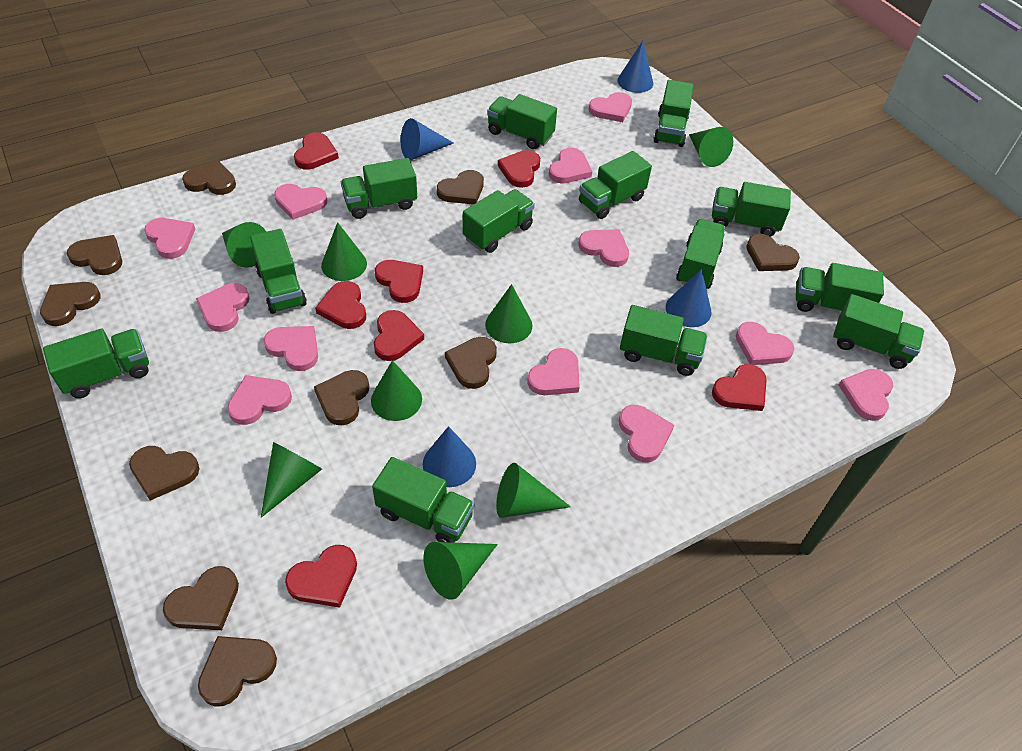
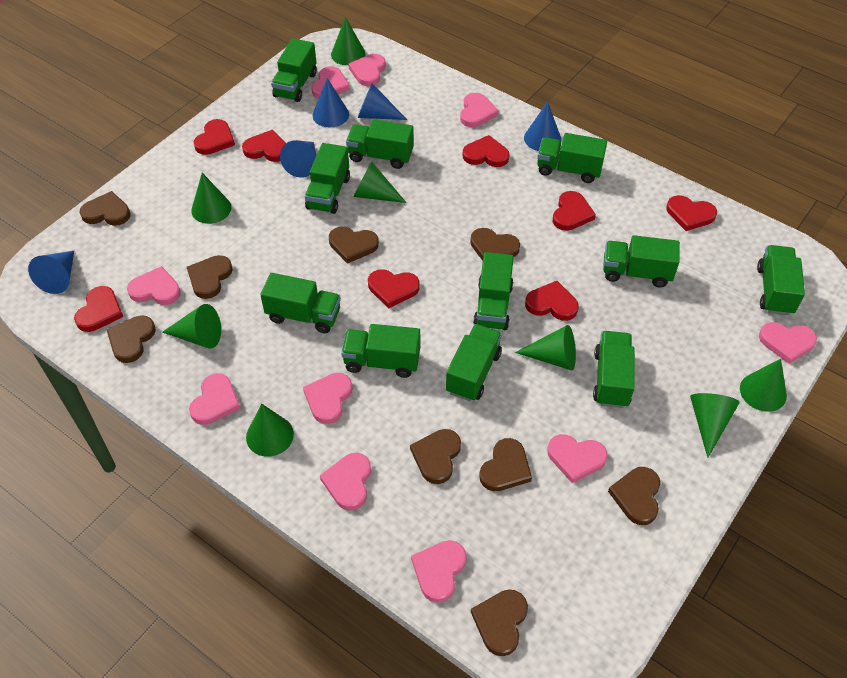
blue cone: [401,118,453,160] [423,426,476,487] [617,41,653,93] [666,269,712,327] = 4 -> [28,251,74,294] [280,140,316,178] [313,78,349,128] [358,83,407,120] [524,102,561,151] = 5
brown heart: [40,282,101,326] [67,235,122,275] [129,446,200,500] [163,566,239,630] [182,160,236,195] [198,636,277,707] [314,370,369,425] [437,170,484,205] [445,337,497,389] [746,234,800,271] = 10 -> [79,191,131,226] [106,315,156,363] [187,255,233,299] [329,227,379,264] [410,429,461,484] [470,228,520,261] [471,589,528,656] [479,438,532,491] [608,467,660,525] = 9
green truck: [43,328,149,398] [250,229,307,314] [341,158,417,219] [372,457,475,543] [463,189,535,253] [487,94,557,149] [579,151,652,219] [620,305,708,376] [653,80,694,147] [676,219,725,289] [712,182,791,237] [796,263,884,312] [833,294,924,369] = 13 -> [260,273,341,333] [271,38,317,102] [305,143,350,214] [341,324,420,378] [346,119,414,169] [446,324,502,401] [473,252,514,330] [537,133,607,183] [593,331,635,408] [603,235,680,287] [757,245,805,315] = 11
pink heart: [144,218,195,259] [196,283,249,332] [227,375,292,425] [264,326,318,371] [274,184,327,220] [527,348,580,395] [549,148,592,183] [579,229,629,267] [589,92,632,122] [619,405,674,462] [736,322,794,365] [839,369,893,421] = 12 -> [127,266,181,305] [189,373,241,425] [303,373,353,424] [311,66,350,99] [320,453,371,511] [348,54,386,86] [411,540,467,603] [460,93,499,127] [547,434,608,483] [759,322,817,364] = 10
red heart: [285,545,357,608] [294,132,339,170] [315,281,366,329] [374,310,424,361] [375,260,423,303] [498,150,540,188] [712,364,767,411] = 7 -> [74,286,123,332] [194,119,235,155] [242,130,286,162] [368,269,420,308] [463,135,509,167] [525,281,579,321] [553,191,596,231] [666,195,717,231] = 8

